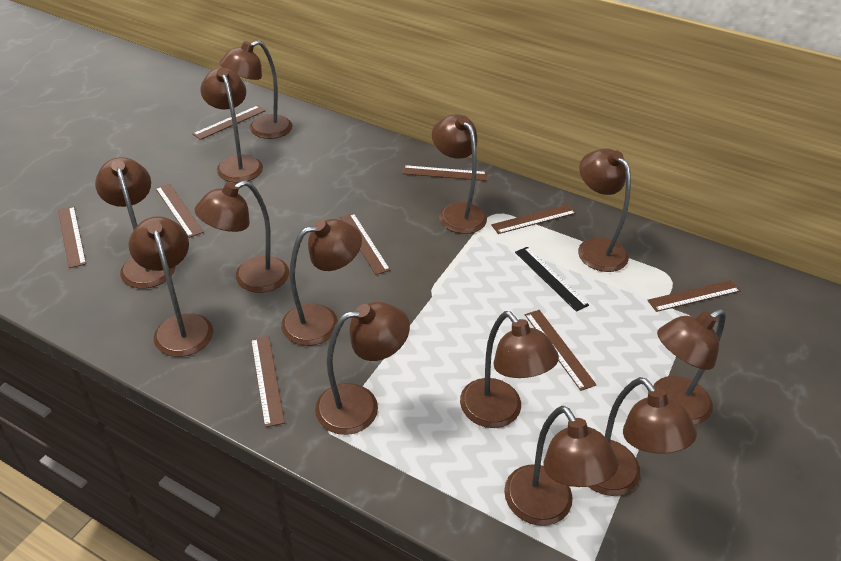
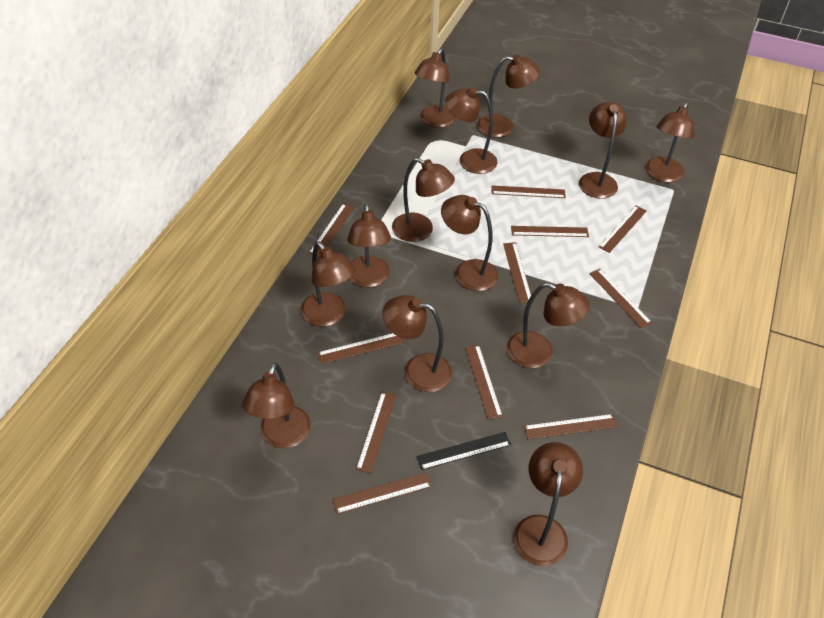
brown ruler: [58,206,86,268] [155,183,204,238] [193,105,266,140] [251,336,285,427] [340,213,390,275] [402,165,487,181] [491,204,576,234] [525,310,597,391] [647,280,741,312] = 9 -> [309,203,354,257] [317,333,405,364] [332,472,432,514] [356,392,396,473] [465,345,503,419] [492,185,566,198] [503,242,531,303] [511,226,589,237] [524,414,618,439] [589,269,652,328] [598,206,646,253] = 11

